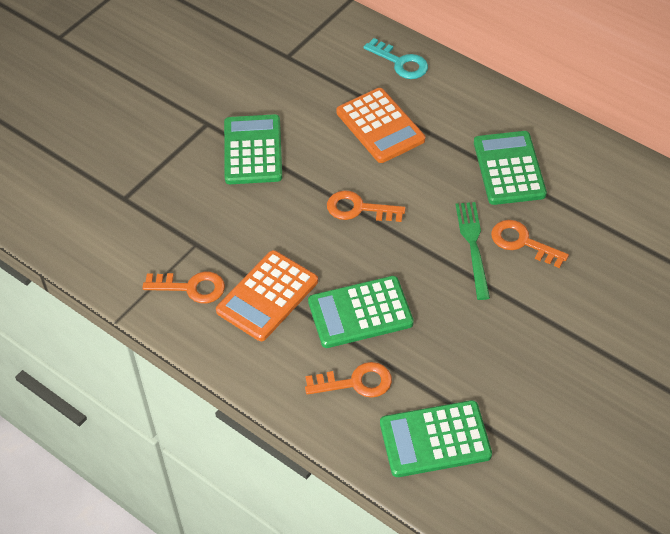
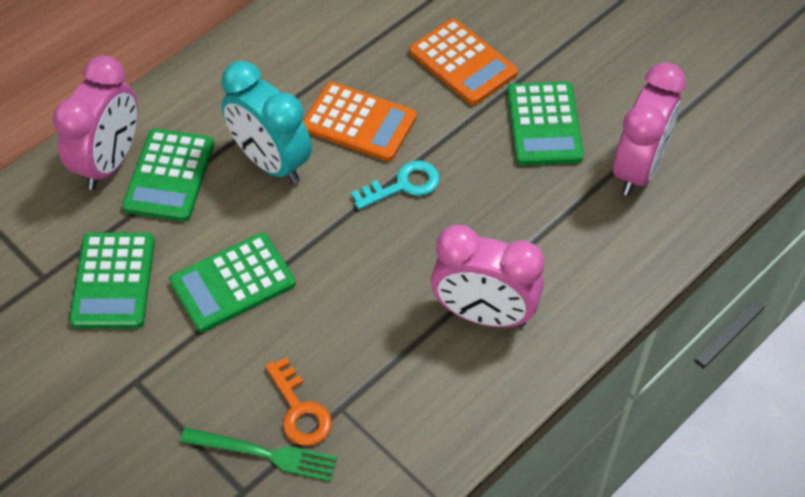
orange key: [143,272,225,303] [305,362,392,398] [327,190,406,222] [491,220,569,268] = 4 -> [265,357,332,446] = 1
pink clock: none = 0 -> [53,55,138,190] [431,225,544,327] [613,62,686,196] = 3
turquoise clock: none = 0 -> [222,61,312,184] = 1

